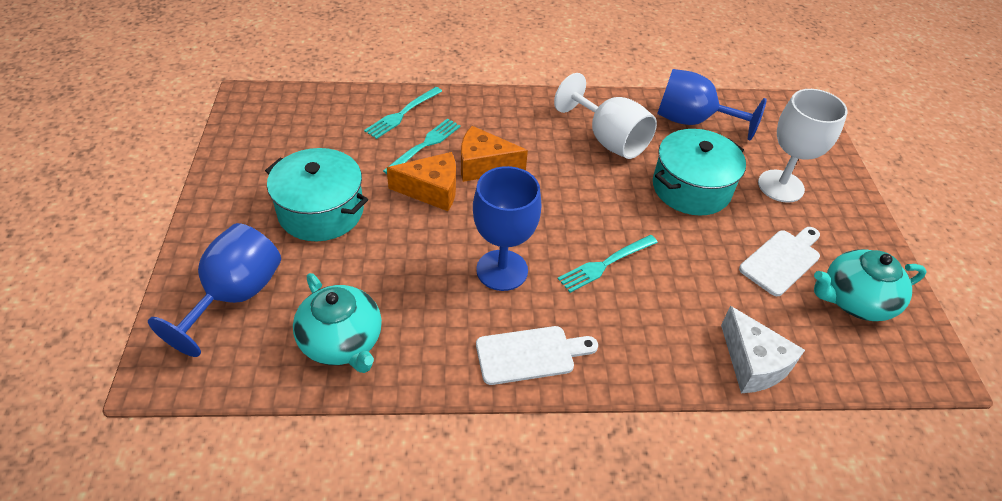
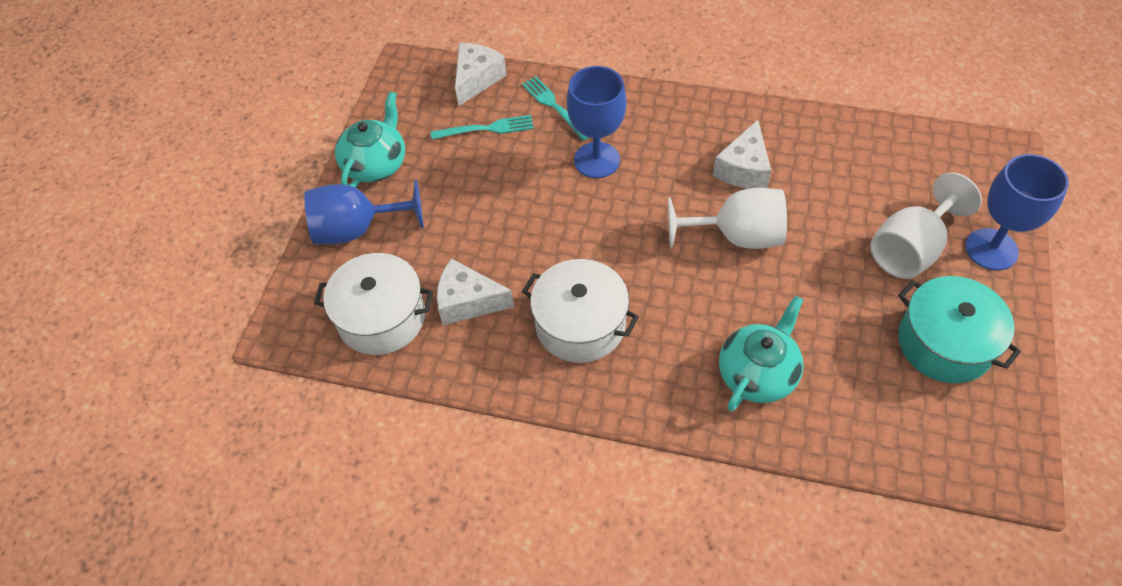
orange cheese: [387,152,456,211] [461,126,528,182] = 2 -> none = 0
turquoise fork: [364,87,442,139] [383,118,461,174] [558,235,658,293] = 3 -> [431,115,534,139] [522,76,590,141] = 2
turquoise pot: [265,148,368,241] [653,129,746,215] = 2 -> [898,276,1021,383] = 1
white cheese: [721,306,805,393] = 1 -> [437,259,514,325] [455,43,507,106] [713,120,771,189] = 3
white cutting board: [476,326,598,385] [739,227,820,296] = 2 -> none = 0
white pot: none = 0 -> [314,253,433,355] [522,259,639,363] = 2

